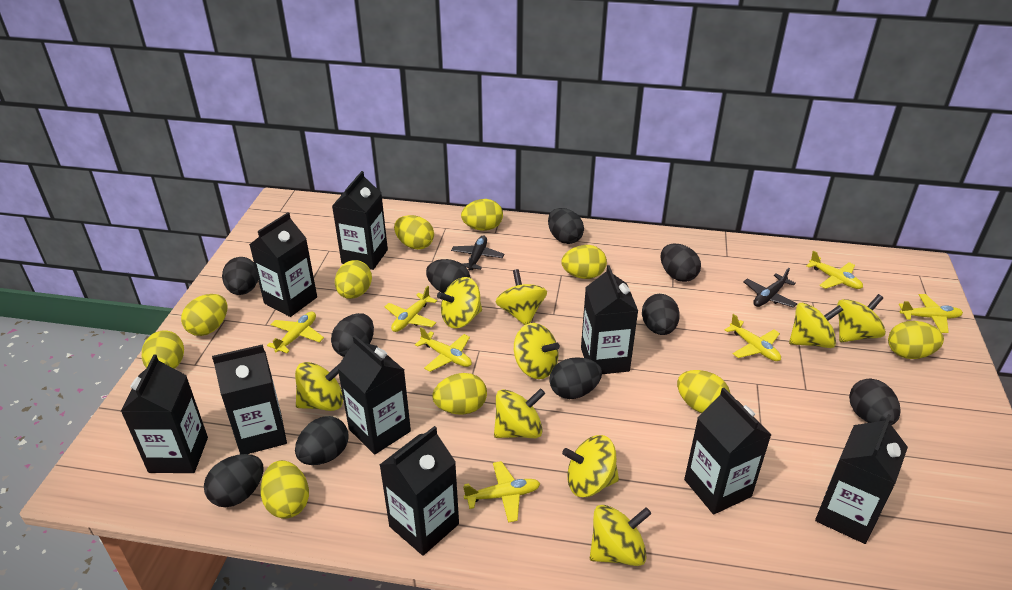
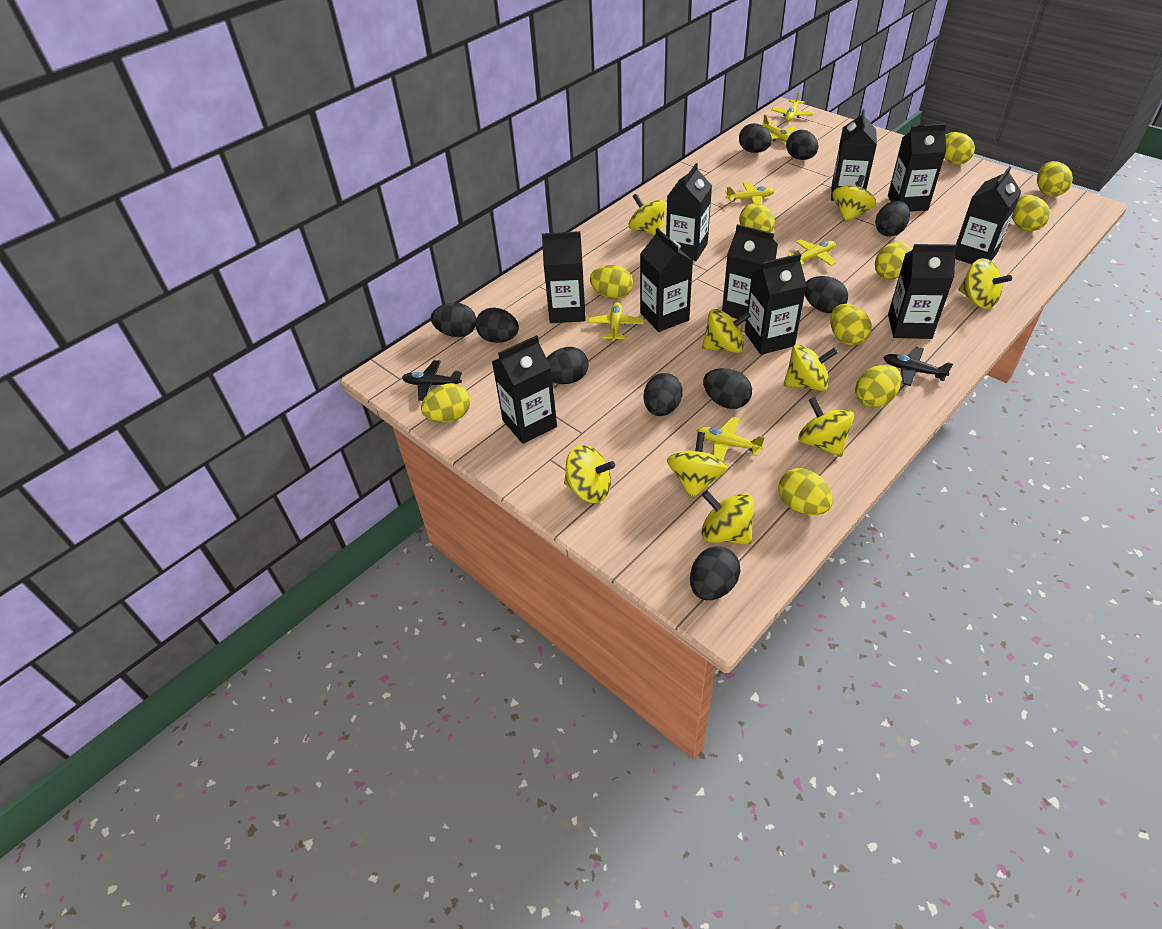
black carton: [121,354,208,473] [212,344,287,454] [249,212,317,317] [332,171,388,270] [337,335,411,455] [380,426,459,556] [581,265,638,374] [684,388,771,514] [815,414,908,544] = 9 -> [492,335,557,444] [542,231,586,323] [640,228,693,332] [666,163,712,261] [722,224,778,321] [745,254,807,355] [831,109,877,201] [888,124,947,212] [888,244,957,339] [955,166,1021,264] = 10
yellow plane: [267,312,324,353] [385,286,437,332] [415,327,472,372] [463,461,540,523] [724,314,781,361] [806,251,863,289] [899,294,963,333] = 7 -> [588,302,643,341] [696,417,765,461] [726,182,774,204] [761,114,797,142] [772,91,814,121] [788,239,836,266] = 6

